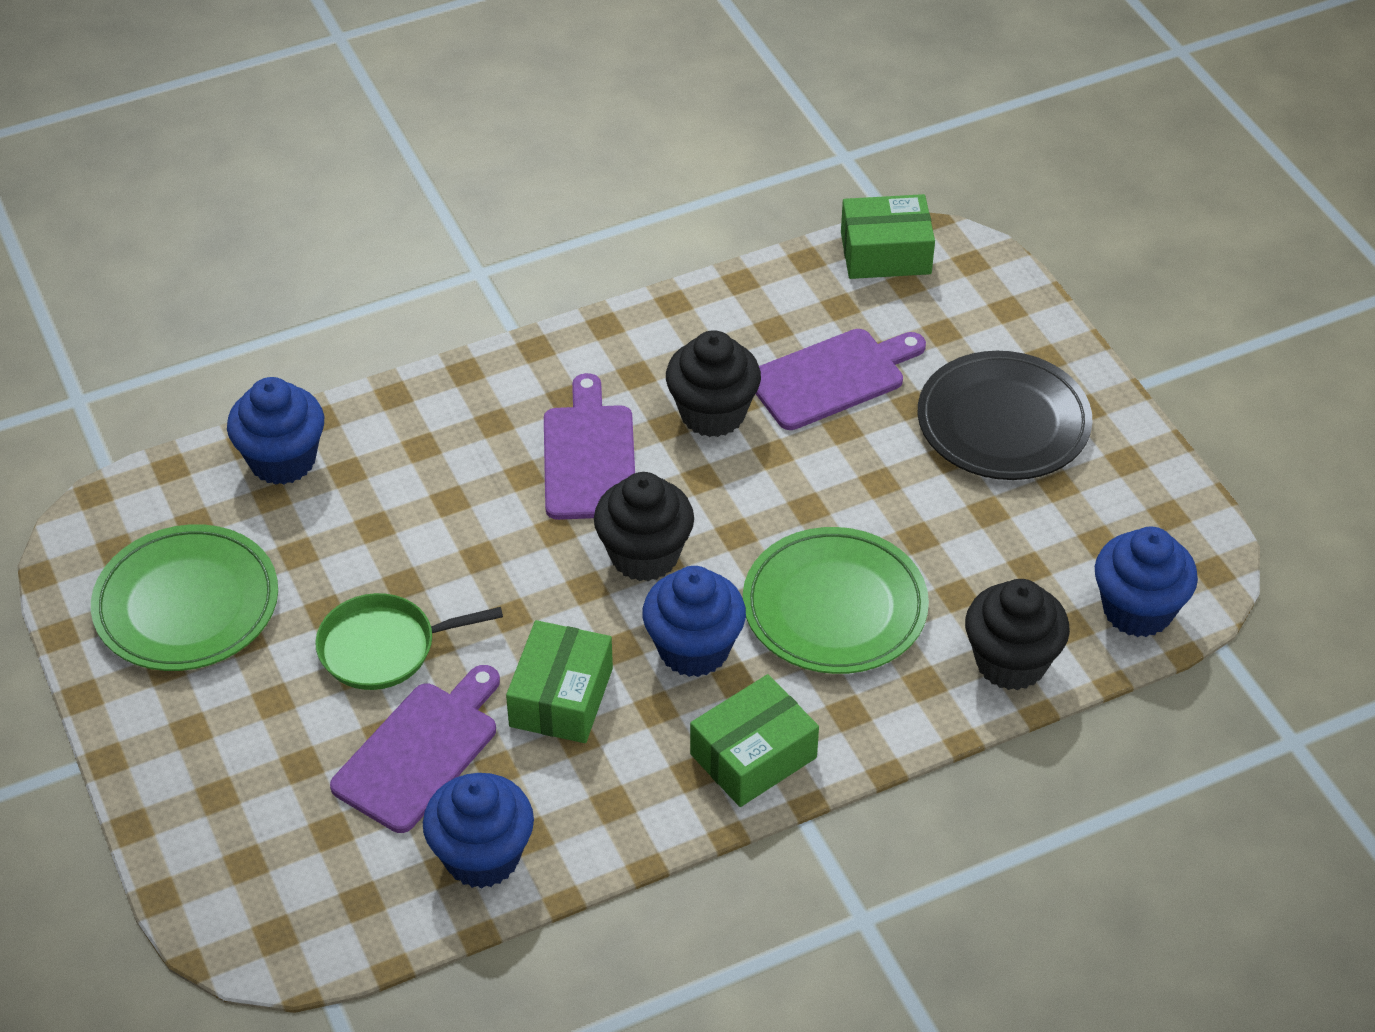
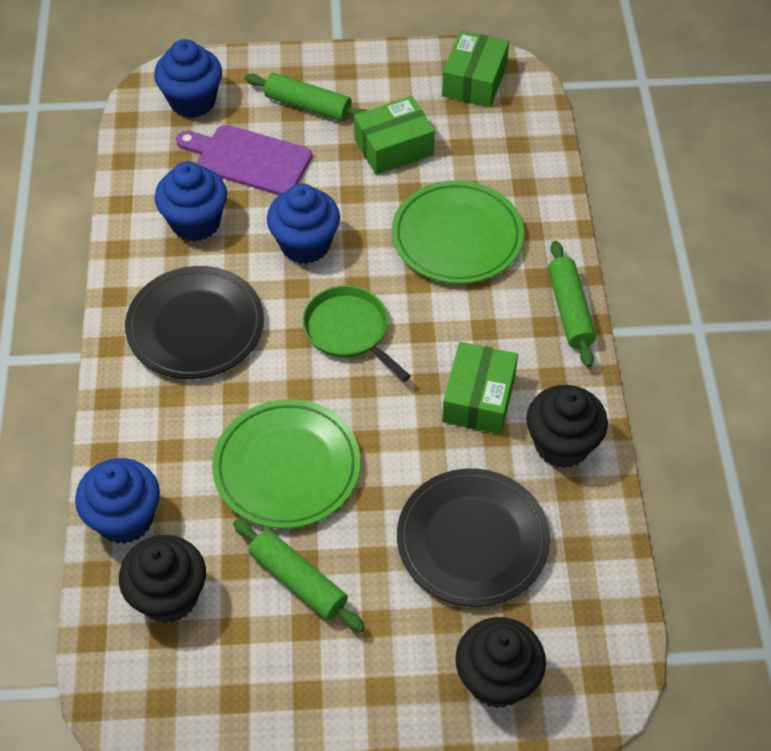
black plate: [918,351,1093,480] = 1 -> [125,266,264,379] [397,469,550,607] = 2
green rolling pin: none = 0 -> [233,519,365,632] [244,73,368,121] [548,241,596,367] = 3
purple cutting board: [330,665,500,833] [544,373,635,520] [756,329,926,430] = 3 -> [176,125,312,195] = 1

